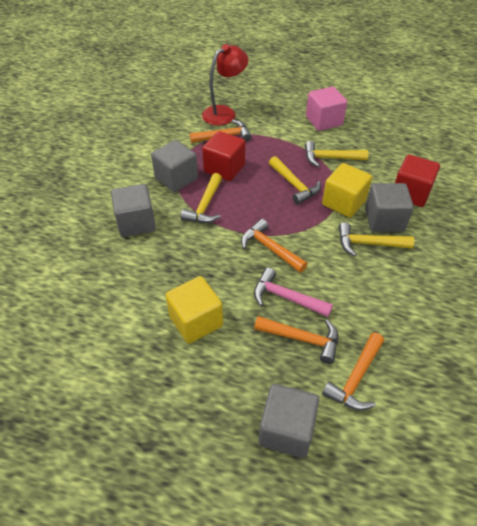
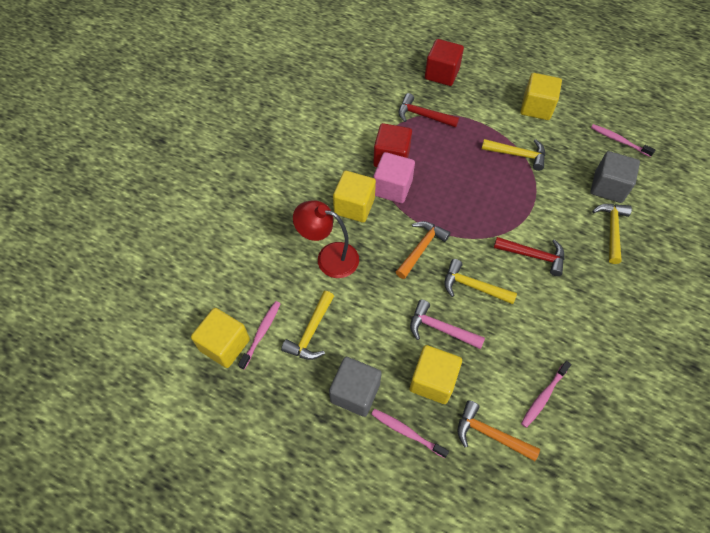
grey cube: [111,184,156,237] [151,140,198,192] [259,384,319,458] [365,183,414,232] = 4 -> [329,357,382,417] [590,151,640,203] = 2
orange hammer: [190,120,252,143] [241,219,308,273] [254,316,338,364] [322,332,384,411] = 4 -> [396,221,451,279] [458,400,540,461] = 2
pink toothbrush: none = 0 -> [238,301,281,370] [371,409,449,458] [521,361,571,428] [591,124,655,157] = 4
red hammer: none = 0 -> [399,93,459,128] [494,237,564,276] = 2
yellow cube: [165,276,223,344] [322,163,372,218] = 2 -> [191,308,250,368] [333,171,376,222] [410,345,462,404] [520,73,562,120] = 4

